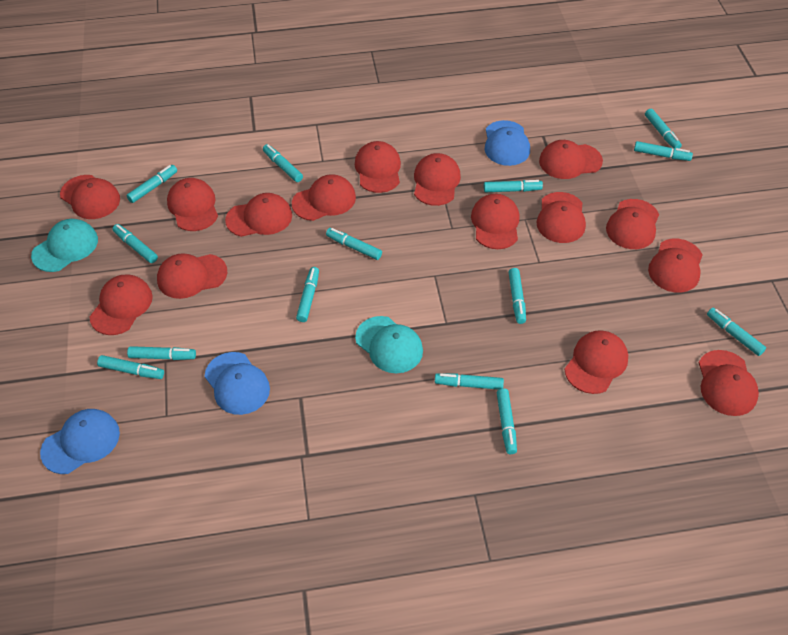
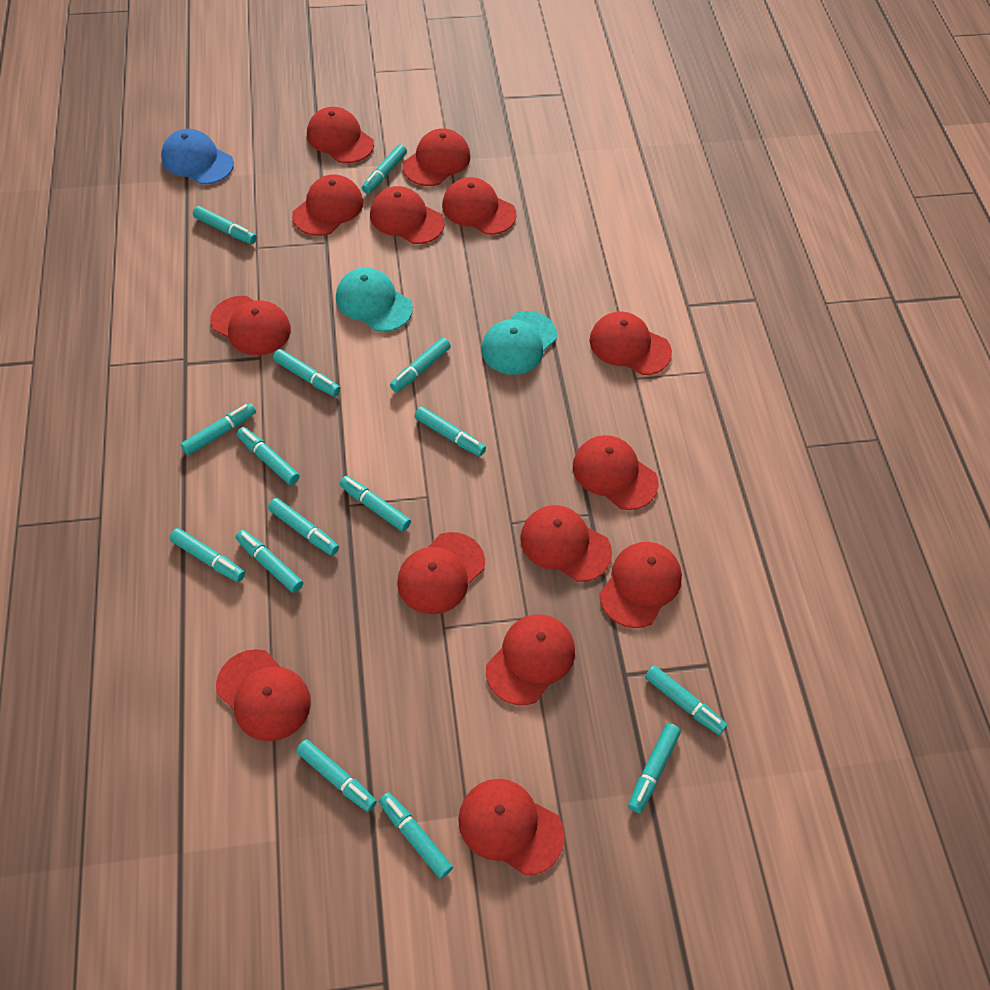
blue cap: [40,409,120,474] [205,352,270,415] [485,120,530,166] = 3 -> [161,129,234,184] = 1
red cap: [60,175,120,219] [89,275,153,335] [157,253,227,299] [167,178,218,231] [225,193,292,237] [292,174,356,221] [355,141,401,193] [414,153,461,206] [471,194,520,249] [536,192,586,243] [539,140,603,179] [564,330,628,394] [606,199,659,249] [648,239,703,293] [699,350,759,416] = 15 -> [210,296,291,355] [216,649,311,741] [292,175,363,236] [307,107,374,163] [370,186,445,244] [397,532,485,614] [402,128,470,186] [442,177,517,235] [458,779,565,876] [486,614,575,705] [520,505,612,582] [573,435,658,510] [589,312,672,375] [599,542,682,628] = 14
turquoise marker: [97,355,164,379] [112,224,158,263] [126,165,177,203] [127,346,196,360] [263,144,303,182] [296,267,319,322] [326,228,382,260] [435,373,504,390] [484,180,543,192] [497,388,517,454] [508,268,526,324] [634,141,693,161] [645,109,682,149] [707,308,766,356] = 14 -> [170,528,245,582] [181,403,256,455] [193,206,257,244] [235,530,303,593] [237,427,300,485] [268,498,339,556] [273,349,340,396] [296,739,377,812] [340,476,411,532] [362,144,407,194] [379,792,453,879] [390,337,451,392] [414,406,486,456] [628,723,681,813] [645,665,727,735] = 15

